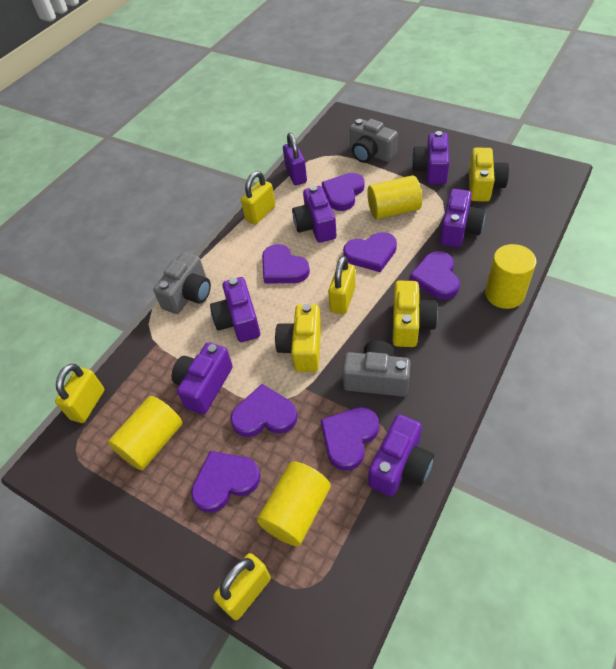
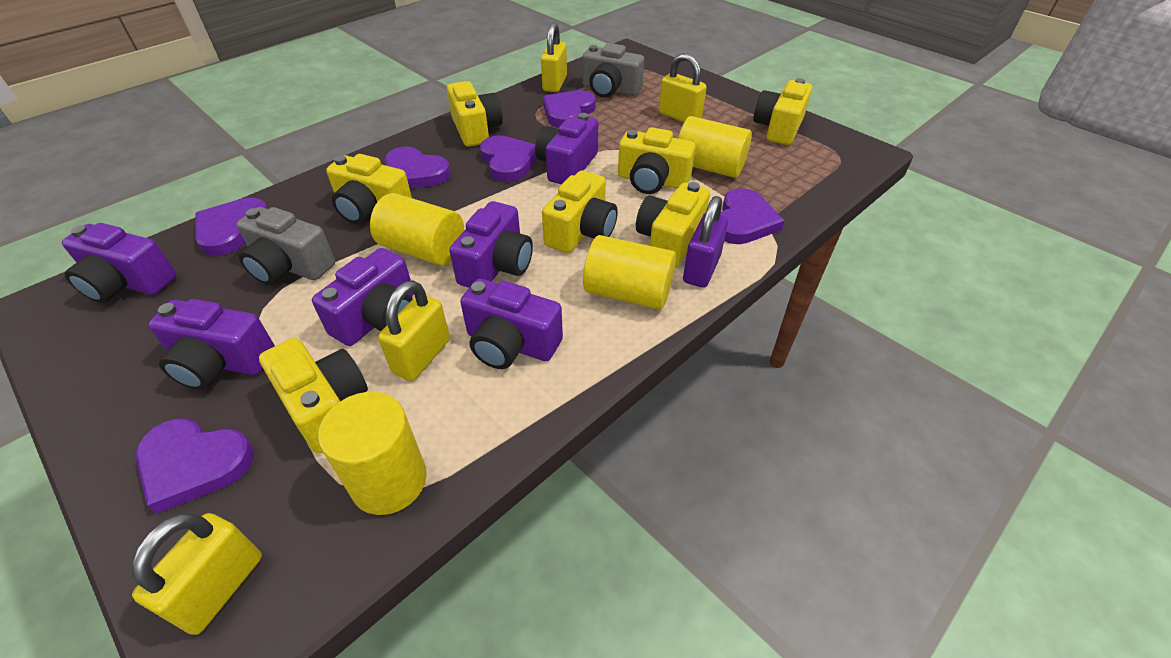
grey camera: [153,252,211,314] [342,341,411,397] [350,119,398,163] = 3 -> [236,207,335,285] [582,43,644,98] = 2
purple heart: [191,451,261,513] [230,384,297,437] [262,244,310,283] [321,407,379,471] [322,173,365,211] [343,232,397,272] [409,251,460,300] = 7 -> [136,419,254,514] [195,198,268,256] [385,146,451,188] [480,135,538,182] [543,90,596,128] [720,188,784,244] = 6
yellow camera: [275,304,321,372] [393,281,438,347] [469,148,509,202] = 3 -> [259,338,368,454] [326,154,412,224] [447,81,503,147] [542,170,618,253] [618,127,696,194] [636,182,710,268] [753,78,812,145] = 7

